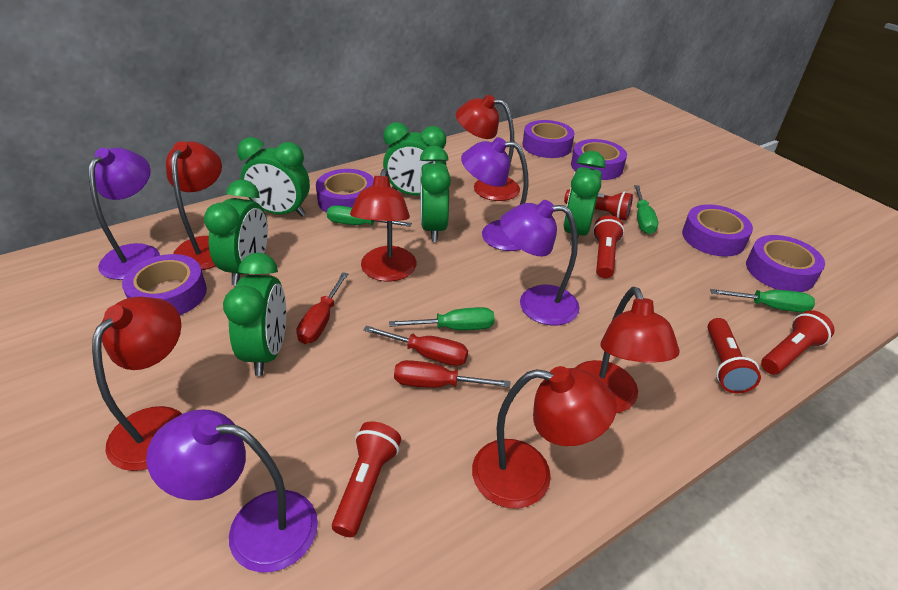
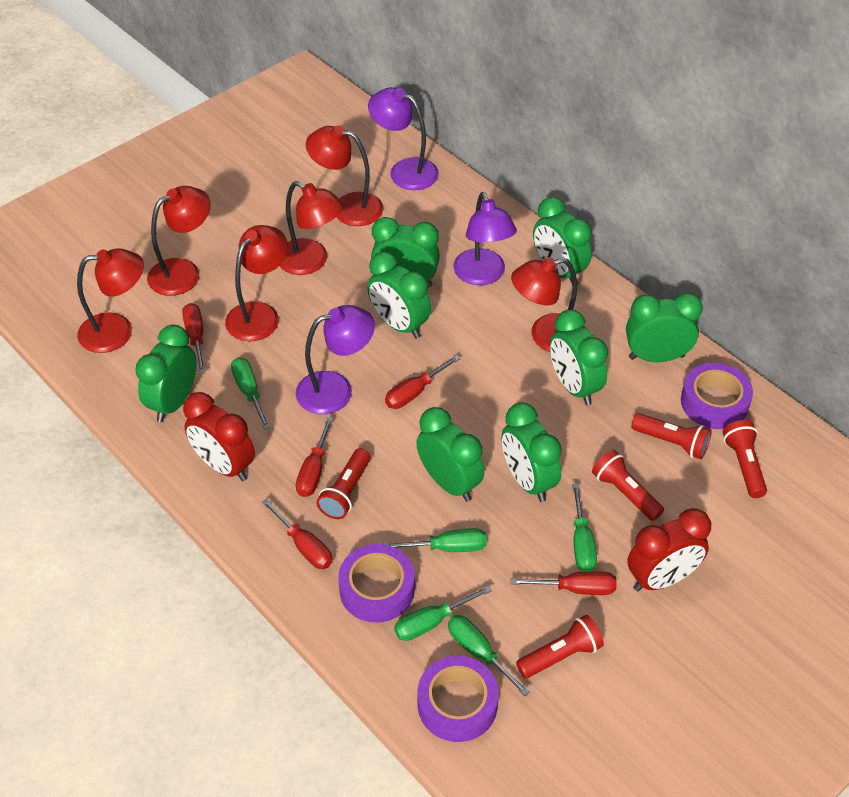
green clock: [204,180,268,285] [223,253,286,376] [237,137,310,217] [383,122,446,195] [420,146,451,242] [563,151,605,244] = 6 -> [135,325,196,422] [367,252,431,339] [371,217,440,287] [416,407,484,502] [502,402,562,502] [533,197,592,284] [550,309,608,405] [626,293,703,362] = 8
green screwdriver: [327,205,412,227] [389,307,495,330] [634,185,658,234] [710,289,815,313] = 4 -> [231,358,270,429] [383,528,487,552] [394,585,492,641] [448,615,530,696] [572,484,597,572] = 5
purple lamp: [89,148,160,280] [146,409,318,572] [461,137,528,251] [500,200,580,325] = 4 -> [296,305,375,414] [368,87,439,190] [453,192,517,285] = 3
purple tape: [122,254,207,315] [316,169,374,213] [523,120,575,158] [571,139,627,180] [682,204,753,257] [746,235,825,292] = 6 -> [338,544,415,623] [417,656,499,742] [681,363,753,429] = 3
red clock: none = 0 -> [183,392,255,481] [627,508,711,591] = 2
red screwdriver: [297,272,348,344] [363,326,468,366] [394,360,511,388] = 3 -> [182,303,205,373] [261,499,332,569] [296,417,333,497] [385,355,461,409] [510,571,617,595] = 5

